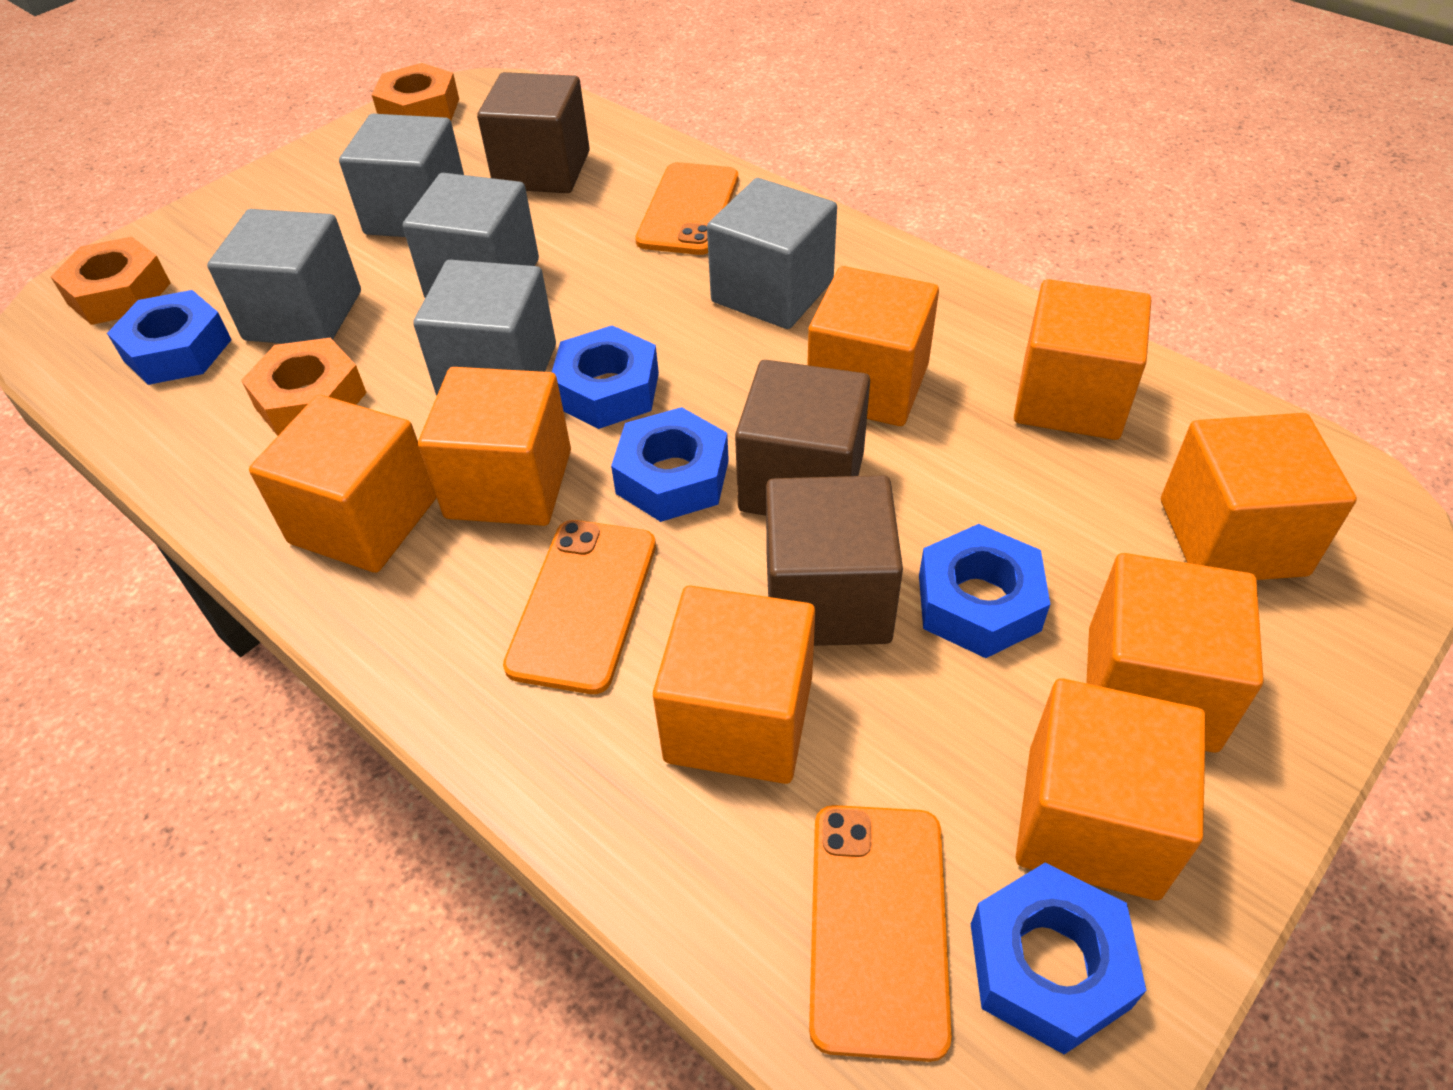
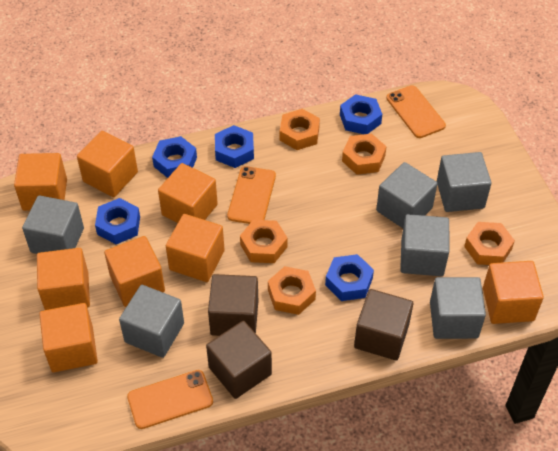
grey cube: [207,209,361,344] [339,114,464,237] [403,173,539,298] [413,260,556,396] [707,178,837,329] = 5 -> [22,195,84,254] [119,285,184,358] [376,162,437,228] [400,214,449,276] [430,277,486,339] [437,152,491,212] = 6
orange nut: [51,236,171,325] [241,338,367,436] [372,63,459,120] = 3 -> [240,220,288,263] [268,266,316,315] [280,109,320,150] [342,134,387,175] [464,222,515,265] = 5

